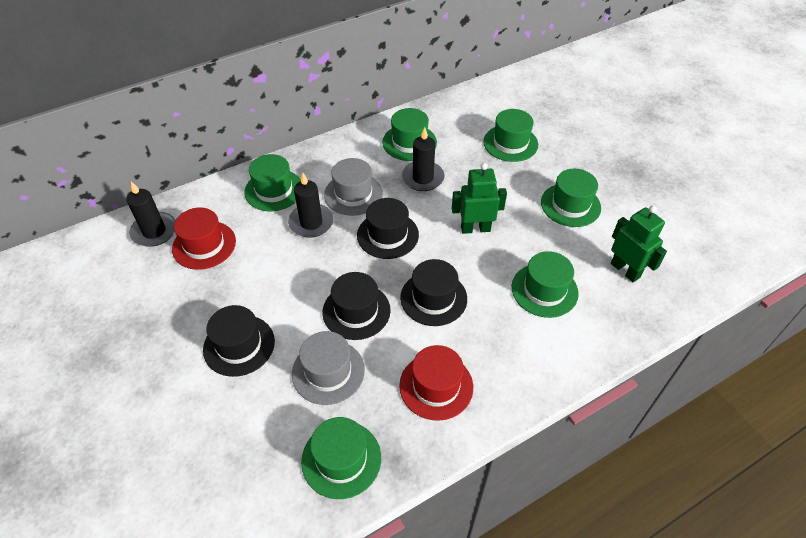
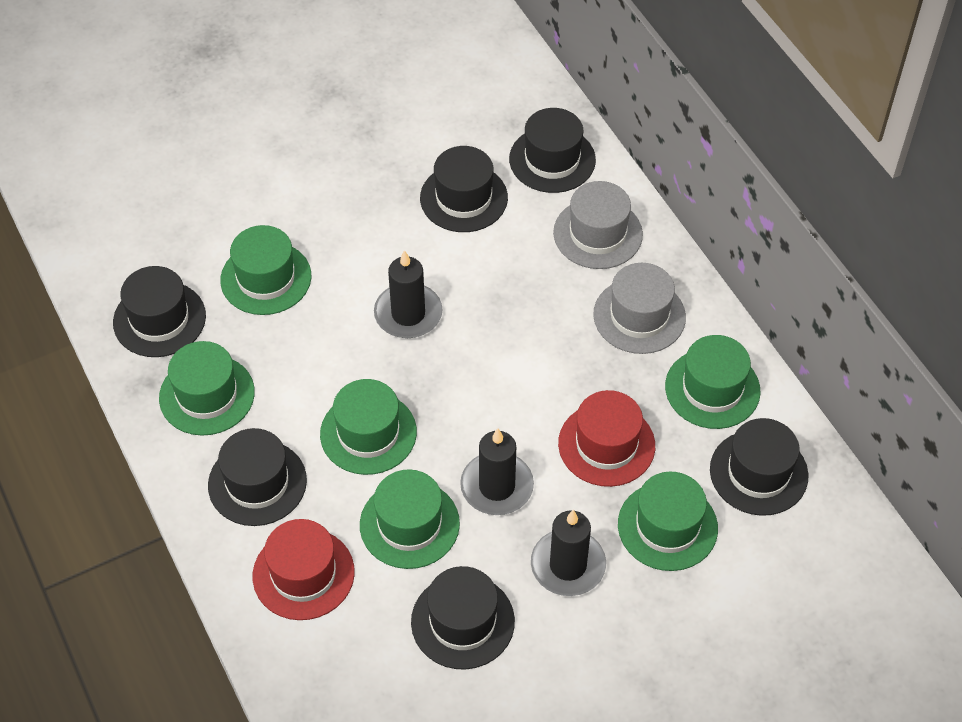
black hat: [203,305,275,377] [322,272,391,340] [357,198,419,259] [400,259,467,326] = 4 -> [113,266,206,357] [208,428,307,526] [411,566,515,669] [420,146,508,232] [509,108,596,193] [710,418,808,516] = 6
green robot: [452,163,507,234] [611,206,667,282] = 2 -> none = 0

